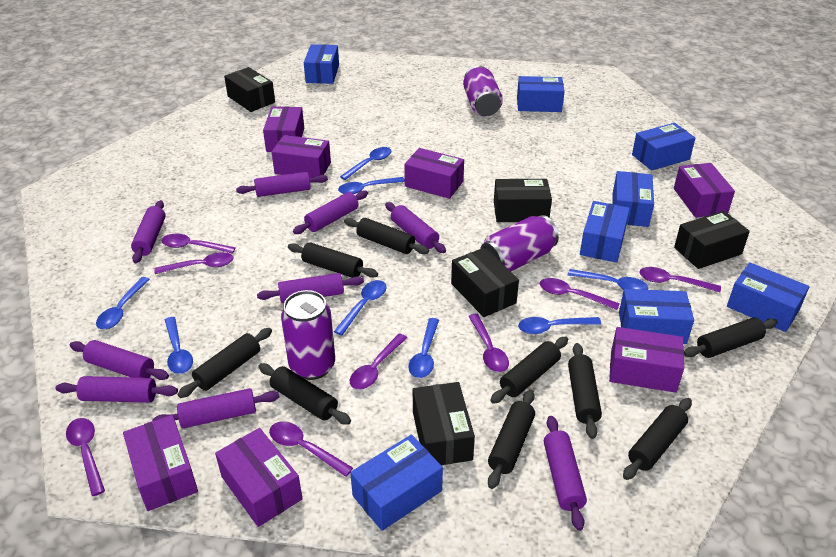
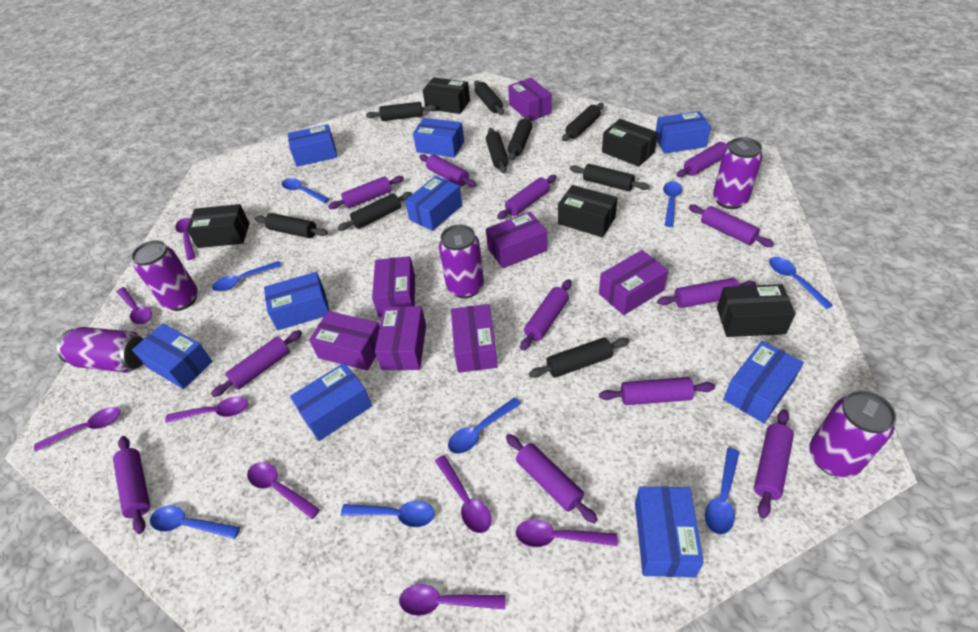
blue box: [304,44,339,84] [350,435,443,531] [517,76,565,112] [580,201,630,263] [613,171,654,227] [619,289,694,344] [632,123,695,171] [727,262,809,332] = 8 -> [132,323,213,389] [264,272,329,330] [288,124,337,167] [290,363,372,441] [405,176,462,231] [413,118,464,157] [635,486,704,577] [656,111,711,154] [723,341,804,423] = 9
purple can: [281,290,335,380] [463,66,503,116] [480,215,559,271] = 3 -> [57,327,144,372] [131,240,198,311] [439,224,484,298] [713,137,763,209] [809,390,896,477] = 5
purple rolling pin: [55,376,178,403] [70,340,169,380] [131,200,166,263] [152,388,279,428] [236,172,328,197] [257,273,364,303] [293,191,368,234] [385,202,446,253] [544,416,587,531] = 9 -> [113,436,150,534] [211,330,302,397] [328,176,404,209] [420,154,477,187] [497,175,556,219] [506,434,598,524] [520,279,571,350] [599,377,715,405] [657,278,756,308] [677,141,730,177] [689,205,774,247] [754,409,794,519] = 12

